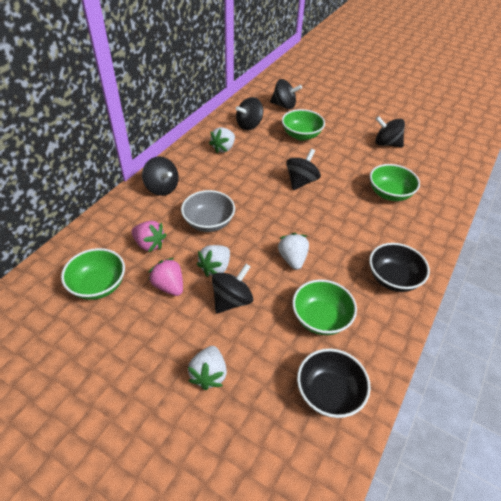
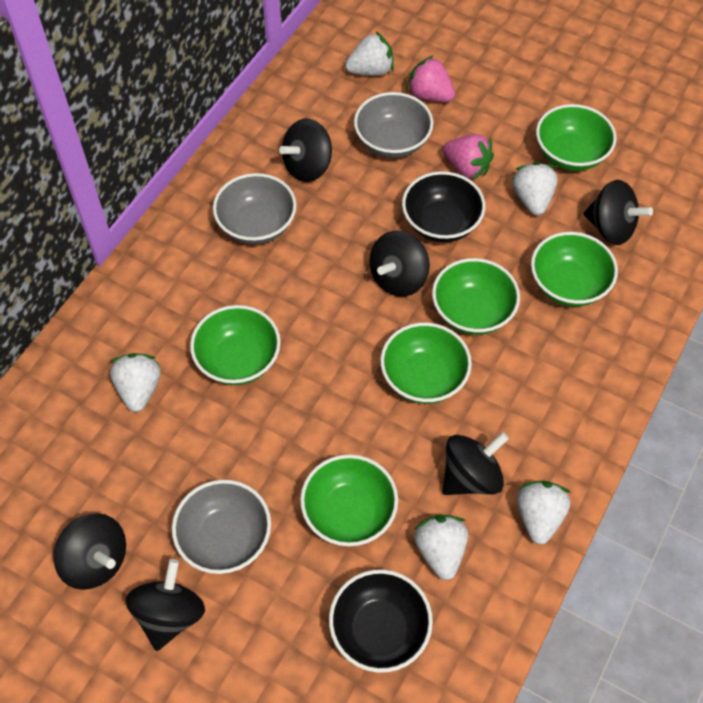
green bowl: [61,248,125,300] [282,109,325,141] [292,279,357,335] [370,164,420,201] = 4 -> [190,305,281,385] [300,454,398,546] [380,322,472,404] [432,258,520,335] [531,232,618,307] [536,104,617,171] = 6
grey bowl: [181,190,235,232] = 1 -> [172,480,271,574] [213,173,297,244] [354,92,433,158] = 3
white strawberry: [188,346,227,390] [196,245,230,277] [209,127,235,153] [278,233,309,270] = 4 -> [110,353,160,412] [345,31,394,76] [414,515,468,580] [512,162,558,215] [517,481,570,544] = 5

